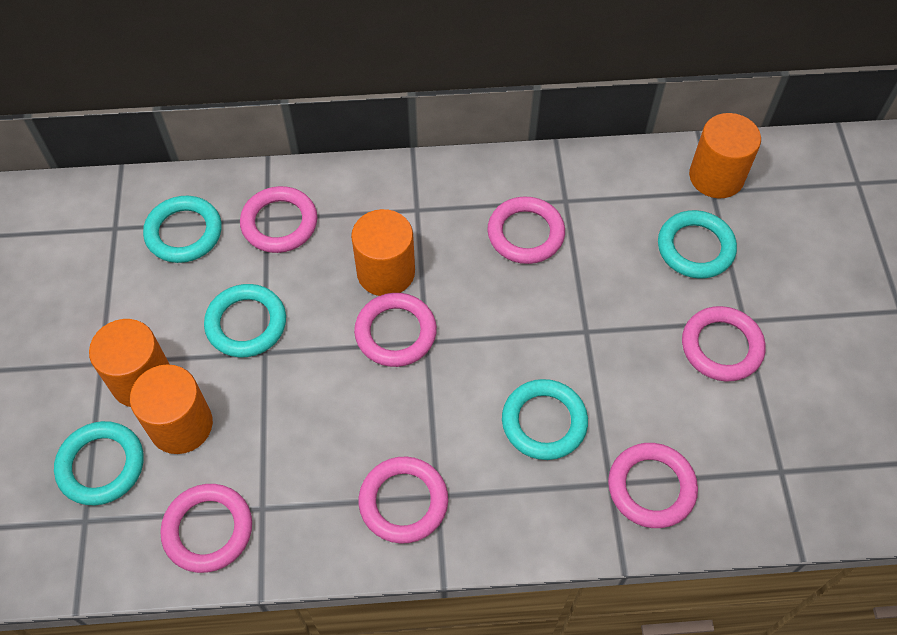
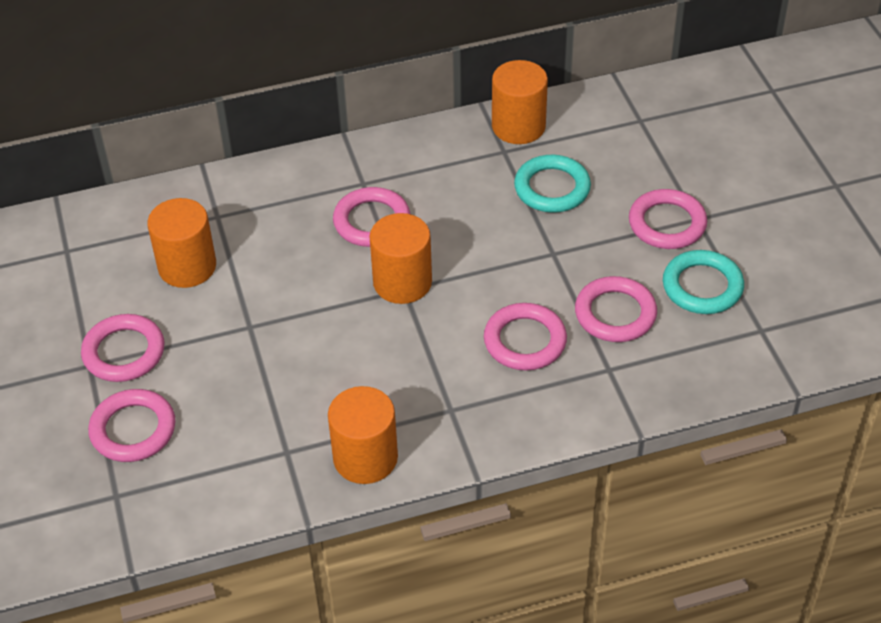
pink ring: [160,484,252,573] [240,186,317,253] [354,293,437,367] [359,457,448,544] [487,196,565,264] [608,443,698,528] [682,306,765,382] = 7 -> [81,314,165,382] [88,389,176,462] [333,187,410,247] [484,303,567,371] [575,276,657,342] [629,189,707,249] = 6
turquoise ring: [54,421,143,505] [143,196,222,263] [204,284,286,357] [502,379,588,460] [658,210,737,279] = 5 -> [514,155,591,213] [663,250,744,314] = 2

